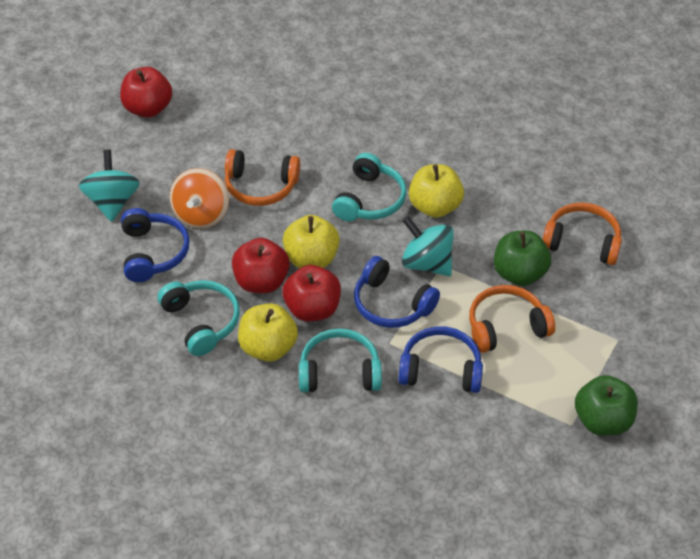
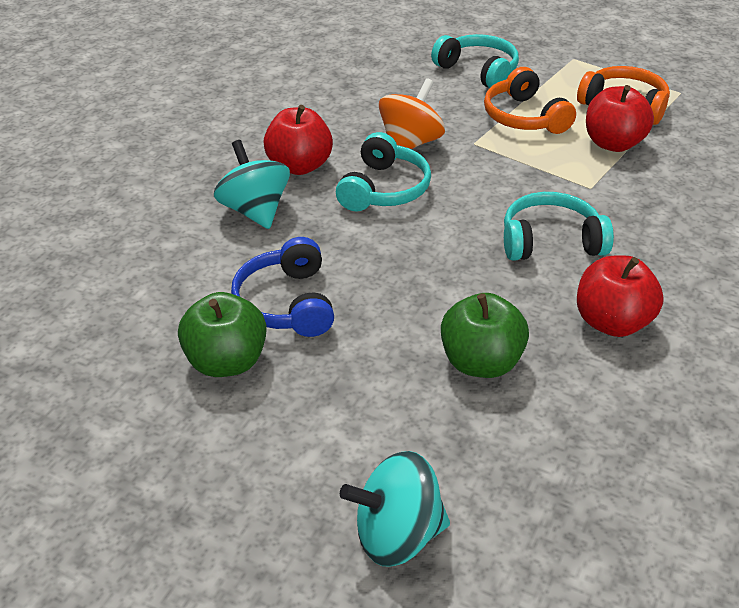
blue headphones: [121,208,190,282] [354,256,440,328] [398,326,483,393] = 3 -> [231,237,334,337] = 1
orange headphones: [225,149,300,206] [469,285,555,353] [542,202,622,265] = 3 -> [484,67,576,134] [577,66,670,125] = 2
yellow apple: [238,303,298,362] [283,215,340,268] [409,164,464,218] = 3 -> none = 0

